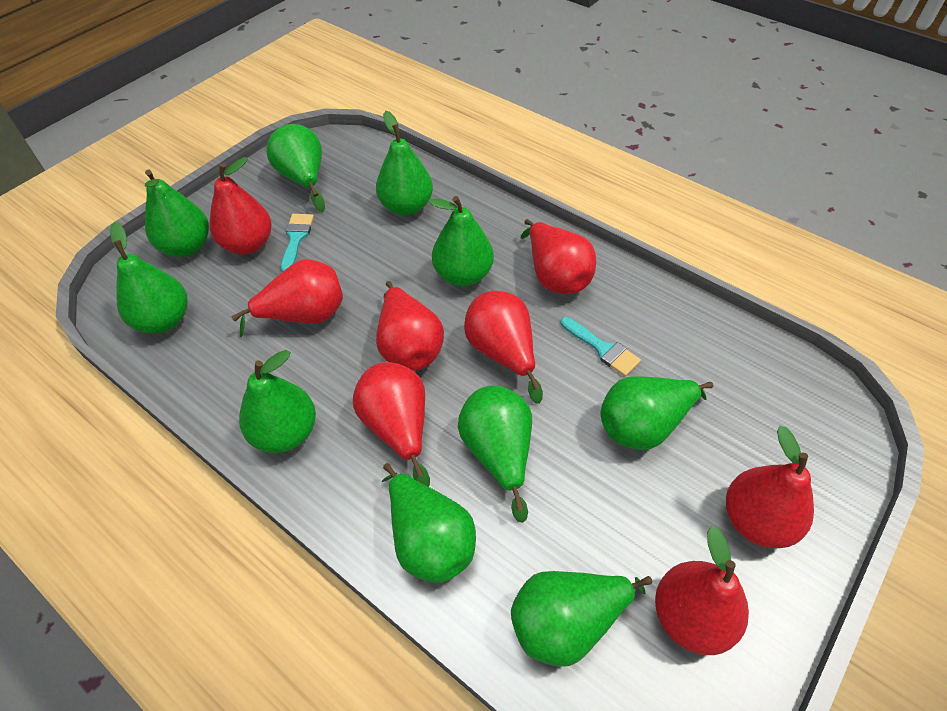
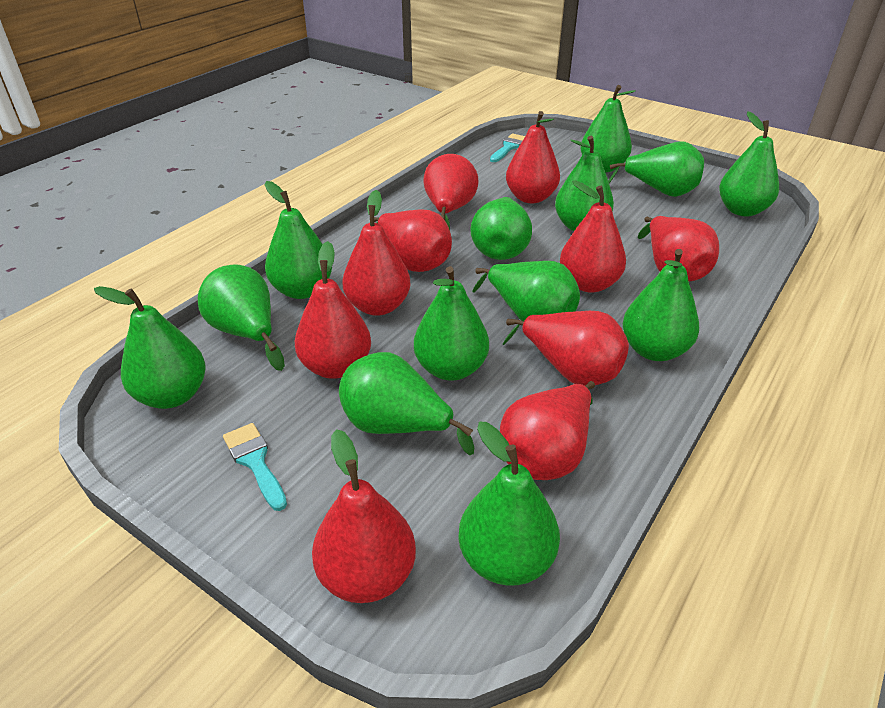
green pear: [110,222,188,333] [145,170,209,257] [239,350,316,453] [267,124,325,212] [376,111,433,215] [382,463,476,583] [429,196,494,286] [458,385,532,523] [511,571,653,667] [601,376,713,450] = 10 -> [94,286,206,409] [198,264,285,371] [265,181,332,299] [339,352,474,455] [414,266,489,381] [458,422,560,586] [470,197,532,260] [472,261,580,321] [555,136,614,231] [580,85,636,172] [608,141,704,197] [623,249,699,361] [719,111,779,216] = 13
red pear: [210,157,272,255] [232,259,343,337] [353,362,430,487] [376,281,444,370] [464,291,543,404] [521,219,596,294] [655,526,749,655] [726,426,814,548] = 8 -> [295,241,371,379] [312,429,416,603] [342,190,411,316] [374,209,452,272] [423,154,479,230] [500,381,595,480] [503,311,629,386] [506,111,560,203] [560,180,626,293] [638,216,719,282] = 10

